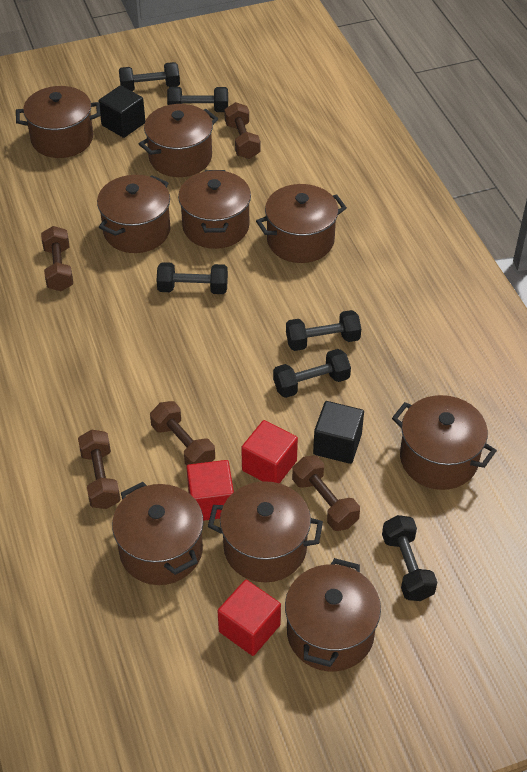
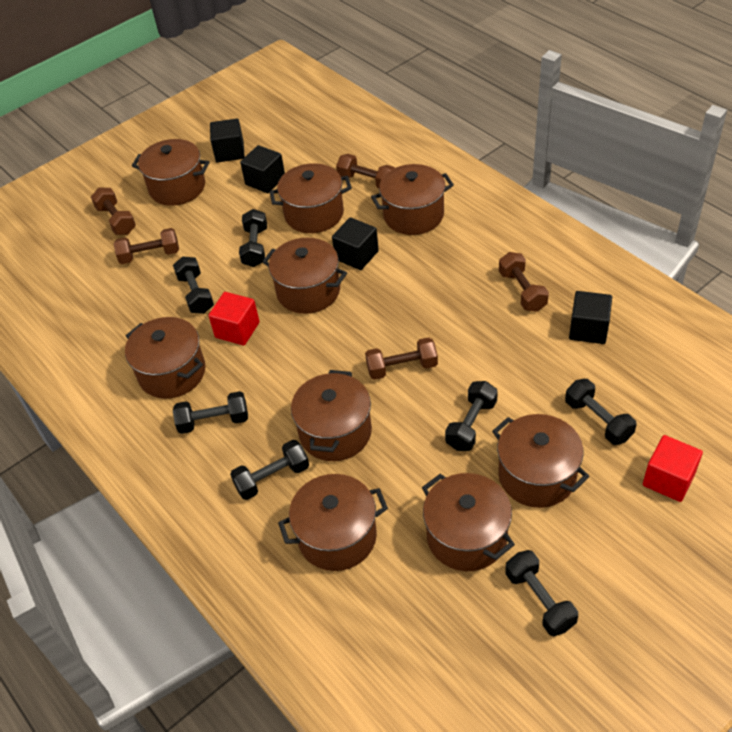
black cube: [98,85,145,138] [313,401,364,464] = 2 -> [210,119,245,162] [240,145,285,193] [332,217,379,270] [569,291,612,344] = 4
black dumbbell: [119,62,180,91] [157,262,228,294] [167,87,228,112] [273,349,351,398] [286,310,361,351] [382,515,437,601] = 6 -> [173,256,214,314] [173,391,248,434] [230,440,309,500] [239,209,267,267] [445,381,498,451] [505,550,578,636] [565,379,637,445] = 7
red cube: [186,460,234,521] [218,580,281,656] [241,420,298,483] = 3 -> [208,292,260,346] [643,435,703,502] = 2

